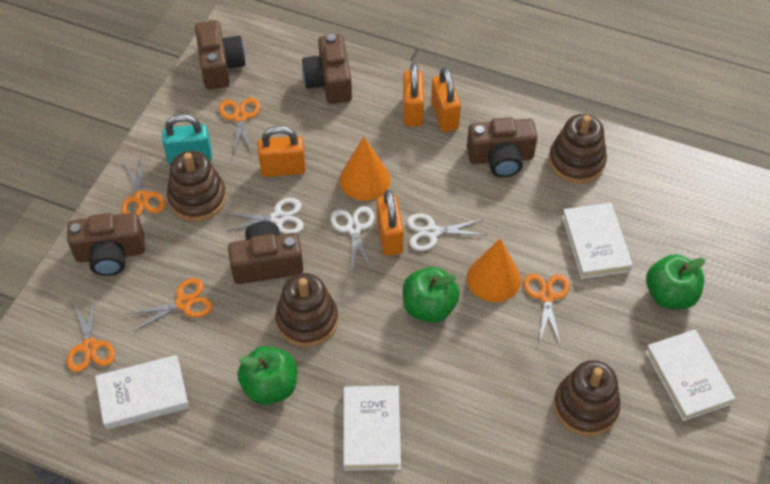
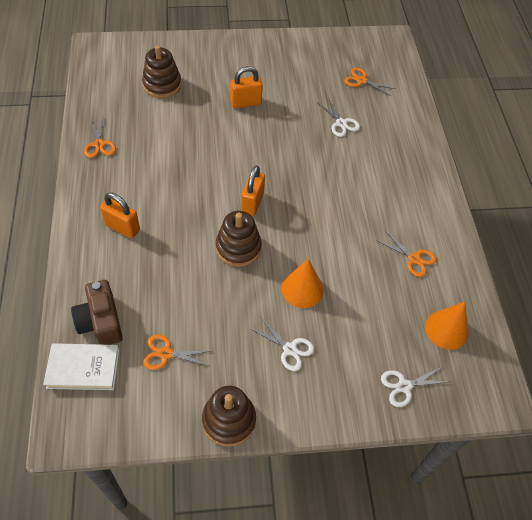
brown camera: [67,213,145,276] [195,20,246,90] [228,221,303,284] [302,34,352,104] [467,117,537,177] = 5 -> [71,280,123,345] = 1
brown stacking toy: [167,151,227,222] [275,273,338,347] [549,114,607,184] [553,360,621,436] = 4 -> [142,45,181,98] [202,386,256,447] [216,211,262,267] = 3
green apple: [237,346,297,405] [403,267,460,323] [646,254,705,309] = 3 -> none = 0
orange padlock: [258,126,306,177] [377,190,404,256] [403,62,424,126] [431,67,461,132] = 4 -> [100,193,140,239] [230,66,263,108] [241,166,265,216] = 3
orange scissors: [67,298,115,372] [122,154,166,217] [128,278,213,332] [219,98,260,156] [524,273,570,346] = 5 -> [84,118,116,158] [143,334,211,370] [344,68,396,96] [376,231,437,277] = 4
turquoise padlock: [162,114,212,165] = 1 -> none = 0
white book: [95,355,189,430] [343,386,401,471] [562,203,633,279] [645,329,735,421] = 4 -> [43,343,119,390] = 1

